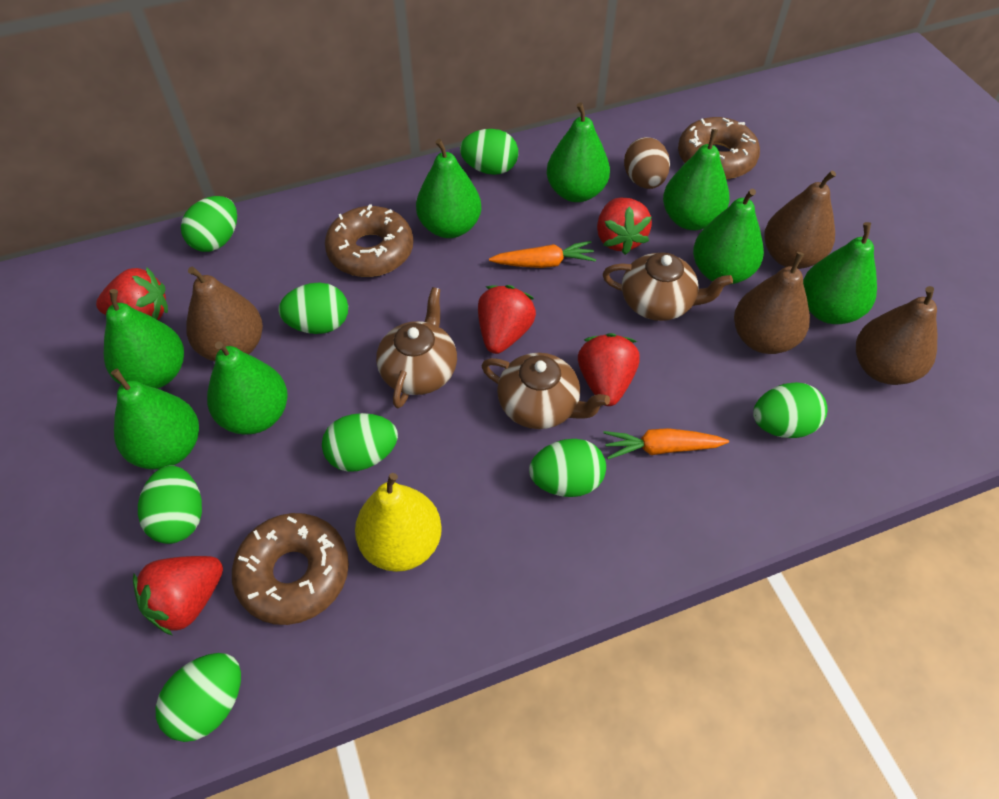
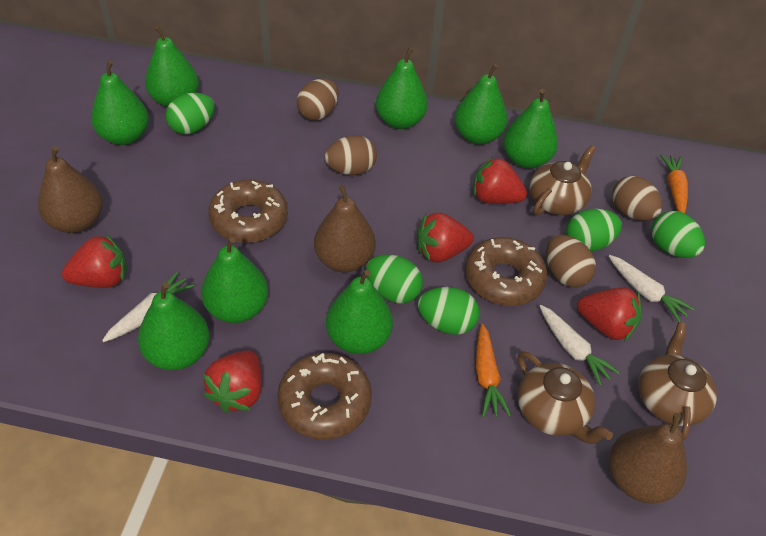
brown egg: [624,137,670,189] = 1 -> [297,78,339,121] [325,135,377,175] [546,235,596,288] [612,176,662,221] = 4
brown pear: [186,267,263,361] [734,252,810,354] [764,170,836,269] [856,286,937,385] = 4 -> [38,146,103,233] [314,185,376,272] [609,413,687,503] = 3
green egg: [138,465,202,544] [156,653,241,742] [181,196,237,252] [278,283,348,334] [322,413,398,472] [460,129,518,175] [529,439,606,497] [753,382,827,438] = 8 -> [166,93,215,134] [366,254,423,303] [418,287,480,335] [566,208,622,252] [652,211,705,258] = 5
white carrot: none = 0 -> [102,272,195,342] [539,305,620,386] [608,255,695,322] = 3
yellow pear: [355,473,442,572] = 1 -> none = 0

